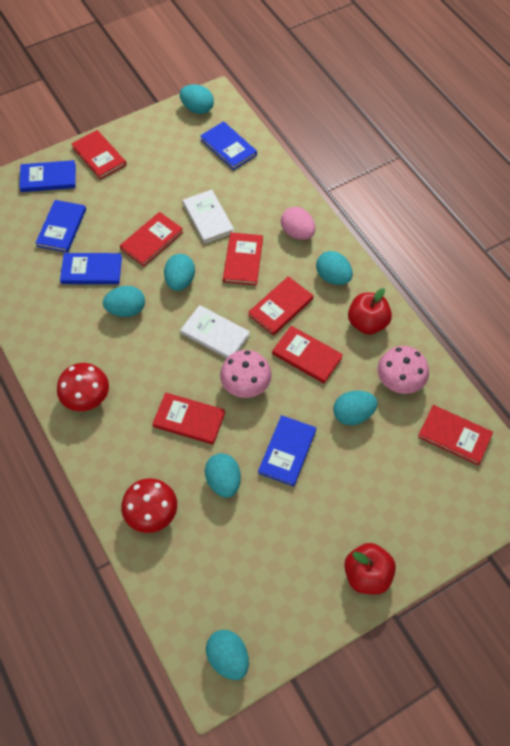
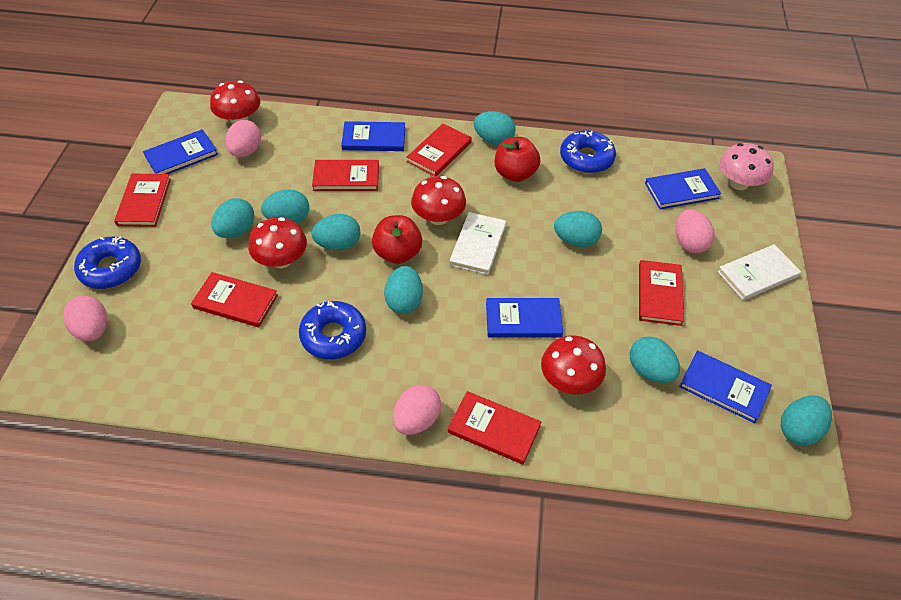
blue donut: none = 0 -> [74,236,141,289] [299,301,366,359] [560,130,616,173] = 3
pink egg: [281,207,315,240] = 1 -> [63,295,107,341] [225,120,261,157] [393,385,441,435] [676,209,715,253] = 4
pink mushroom: [220,350,272,398] [377,346,429,394] = 2 -> [719,143,774,190] = 1
red book: [71,130,127,180] [120,212,183,267] [152,392,225,445] [223,232,263,285] [248,276,313,335] [272,326,343,383] [418,405,493,465] = 7 -> [114,174,171,227] [191,272,278,327] [312,160,379,191] [406,124,472,176] [448,391,541,465] [639,260,684,326] = 6
red mushroom: [57,363,109,411] [121,478,177,533] = 2 -> [210,80,260,124] [248,217,307,268] [411,176,466,225] [541,335,606,394] = 4
turquoise egg: [103,286,145,317] [164,254,195,291] [180,84,214,114] [205,453,241,498] [206,630,249,680] [316,251,353,285] [333,391,378,425] = 7 -> [212,198,255,238] [261,189,309,224] [311,214,360,250] [384,266,423,314] [474,111,516,145] [554,211,602,247] [630,336,680,383] [781,396,832,446] = 8

